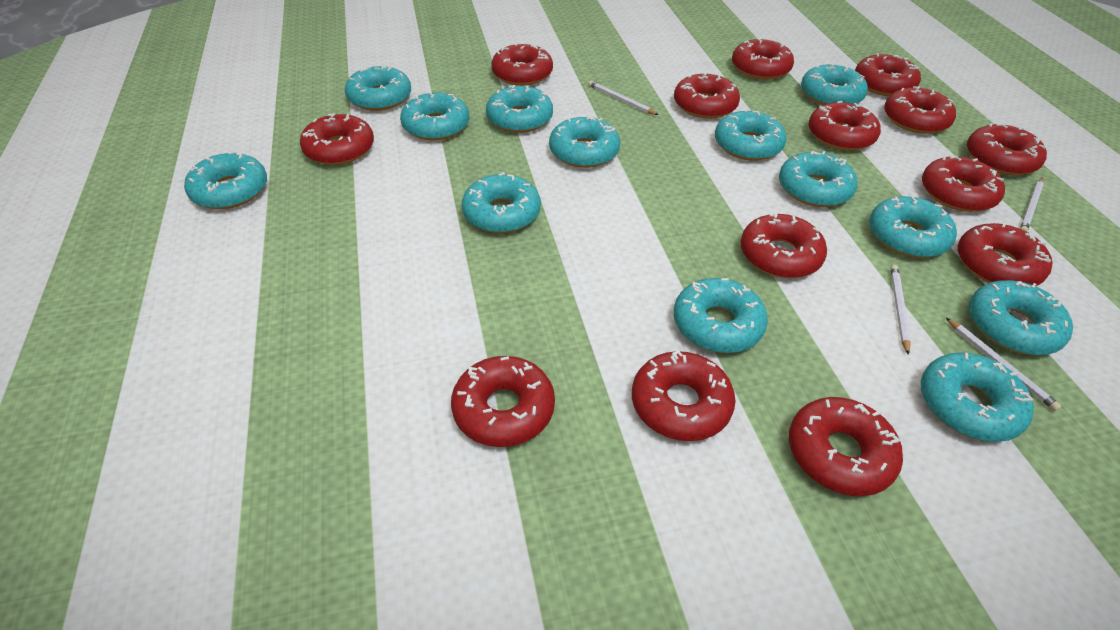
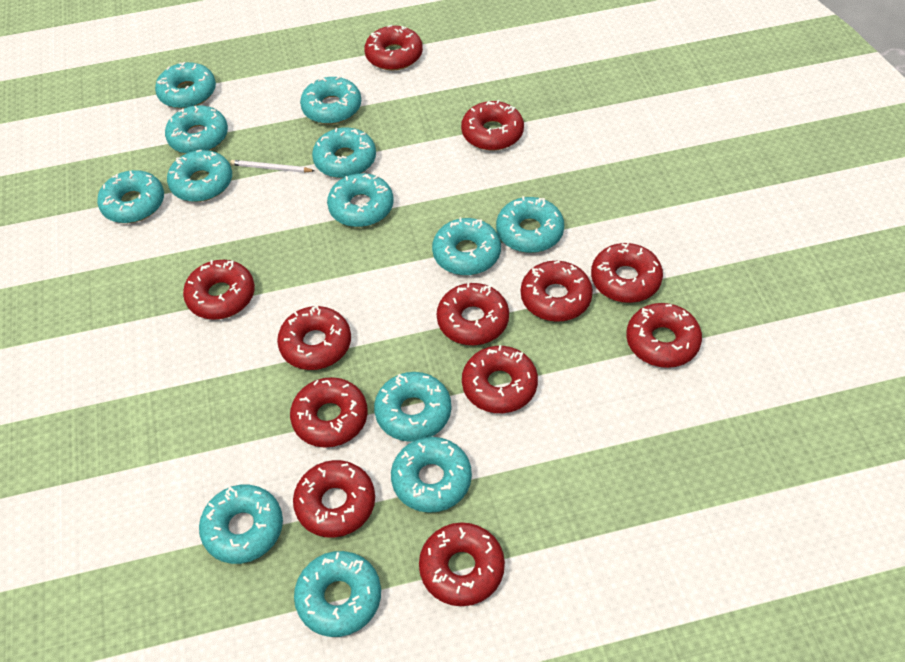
red donut: [300,113,374,165] [451,356,555,447] [491,43,553,86] [632,350,736,441] [674,72,740,119] [732,38,794,80] [741,213,827,278] [789,397,903,496] [808,101,881,151] [855,53,921,96] [884,86,956,134] [922,156,1005,212] [958,223,1052,286] [967,123,1047,175] = 14 -> [183,260,255,320] [277,305,351,370] [290,377,368,448] [293,460,375,538] [364,25,423,70] [419,522,505,606] [437,282,509,345] [461,100,524,150] [462,345,538,413] [521,261,593,322] [591,243,663,303] [626,303,702,368] = 12
white pencil: [588,81,658,115] [890,265,911,355] [946,318,1061,411] [1020,178,1044,232] = 4 -> [231,160,315,173] = 1

